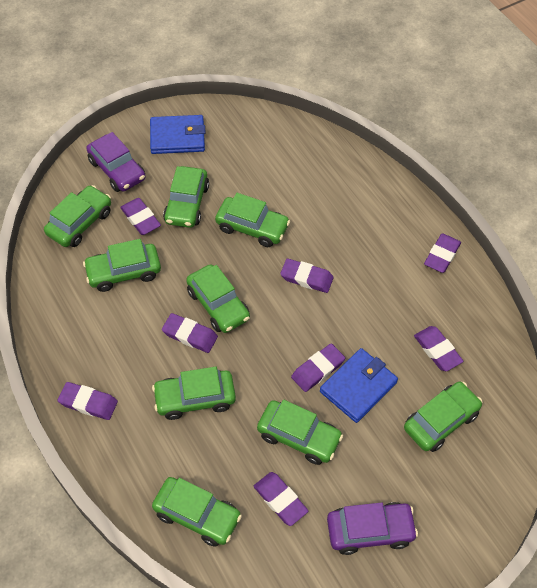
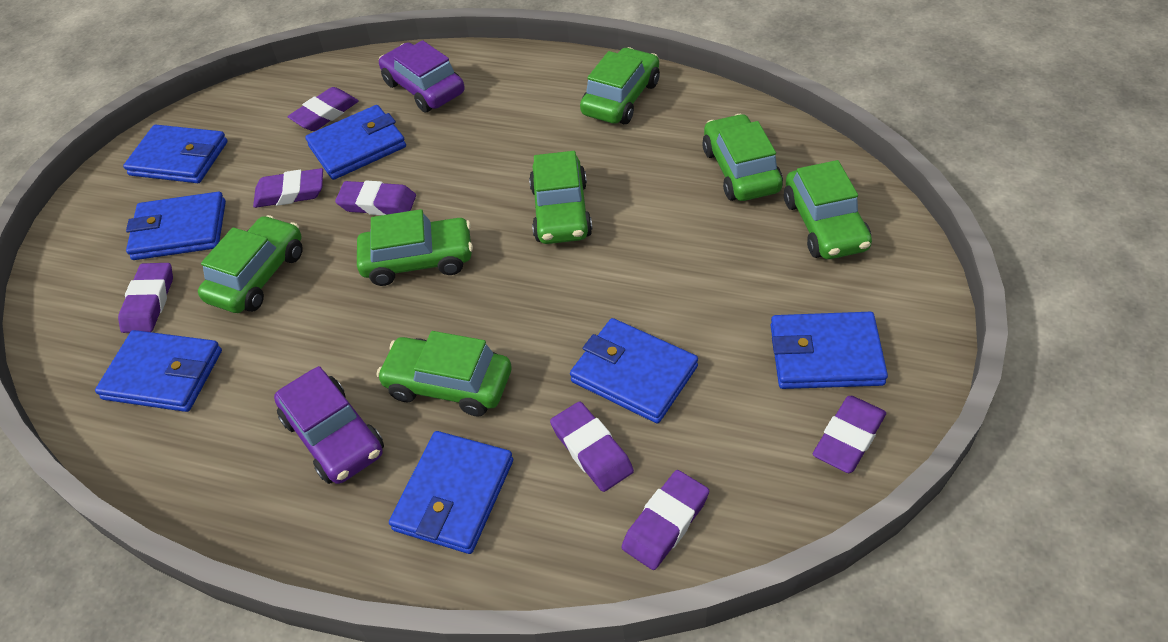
blue wallet: [150,115,206,154] [320,348,398,423] = 2 -> [95,330,222,412] [123,125,228,183] [126,192,226,260] [305,105,406,180] [389,431,513,554] [570,318,698,423] [771,312,888,389] = 7
green car: [44,185,111,247] [83,239,161,292] [152,367,236,420] [152,477,242,547] [163,166,209,228] [186,264,250,333] [215,193,290,247] [257,400,343,465] [404,382,483,452] = 9 -> [198,215,303,313] [357,209,473,286] [376,331,511,417] [529,151,592,244] [580,47,660,124] [702,114,783,201] [784,160,872,259] = 7
purple eraser: [57,382,118,420] [120,198,161,235] [162,313,218,353] [254,472,308,526] [280,258,334,293] [291,343,345,392] [414,326,464,371] [424,234,461,273] = 8 -> [118,263,173,333] [253,168,323,208] [288,87,359,131] [335,180,416,215] [550,402,634,492] [621,470,709,570] [813,396,886,473] = 7

